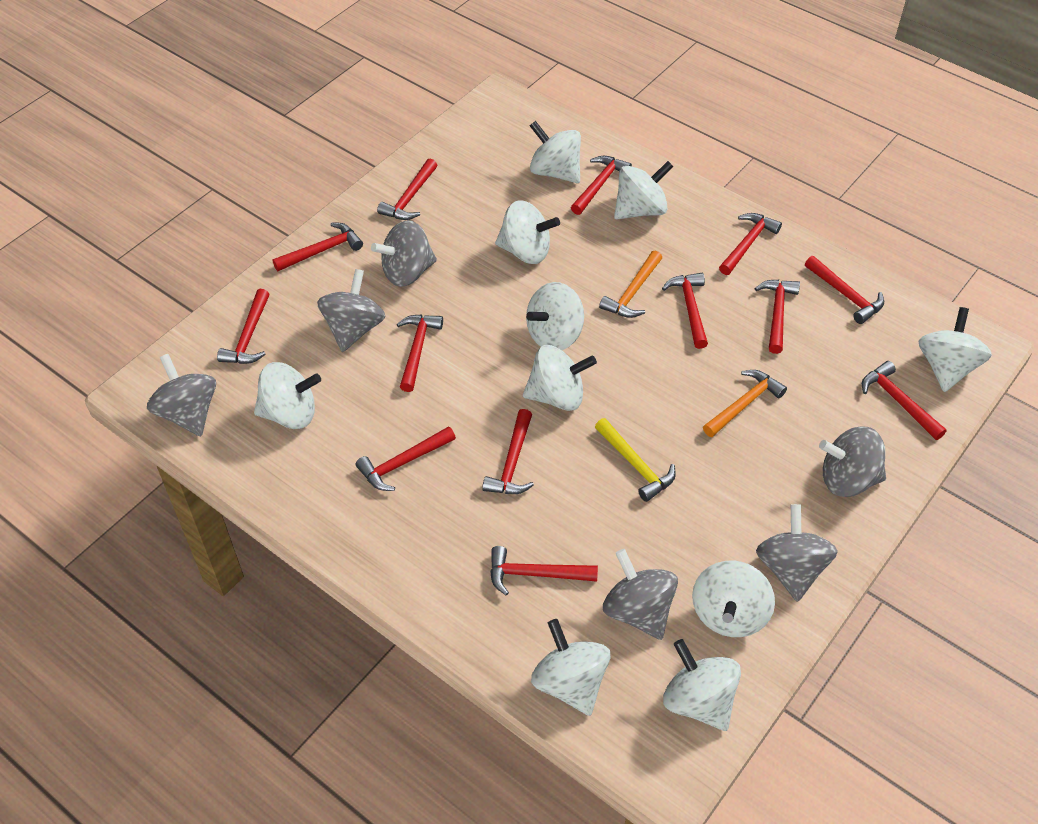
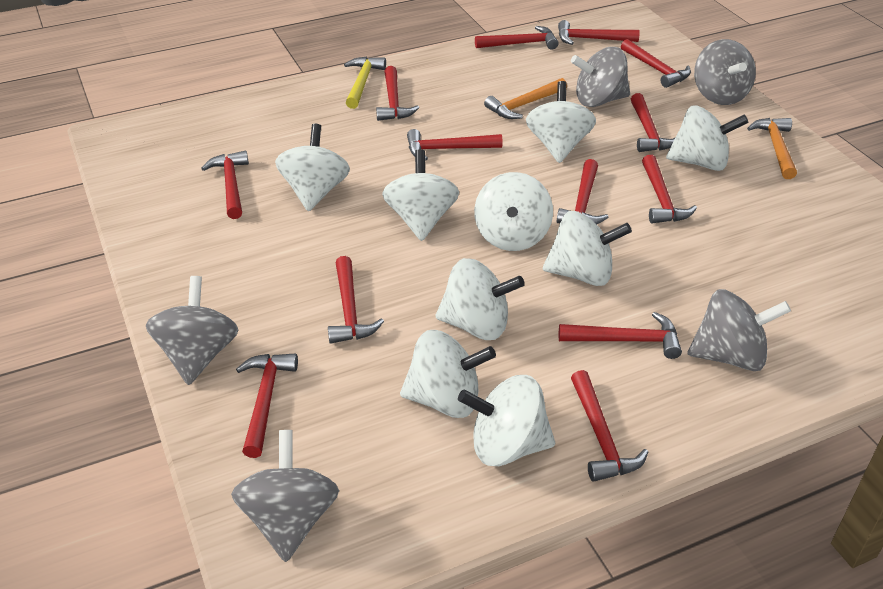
grey spinning top: [147,354,216,436] [317,269,385,352] [371,220,437,287] [603,549,678,640] [756,504,838,602] [819,426,886,497] = 6 -> [146,276,238,385] [231,430,339,562] [571,47,630,107] [687,289,791,371] [694,39,756,105] = 5
white spinning top: [254,362,321,429] [495,200,560,264] [523,345,597,411] [526,282,584,350] [530,121,581,183] [531,619,610,716] [614,161,674,219] [663,639,741,731] [692,561,775,637] [919,307,992,392] = 10 -> [275,124,350,212] [382,149,459,241] [400,330,496,418] [435,258,525,340] [458,375,555,466] [474,172,553,251] [526,81,596,163] [543,211,632,286] [666,105,748,171] = 9

